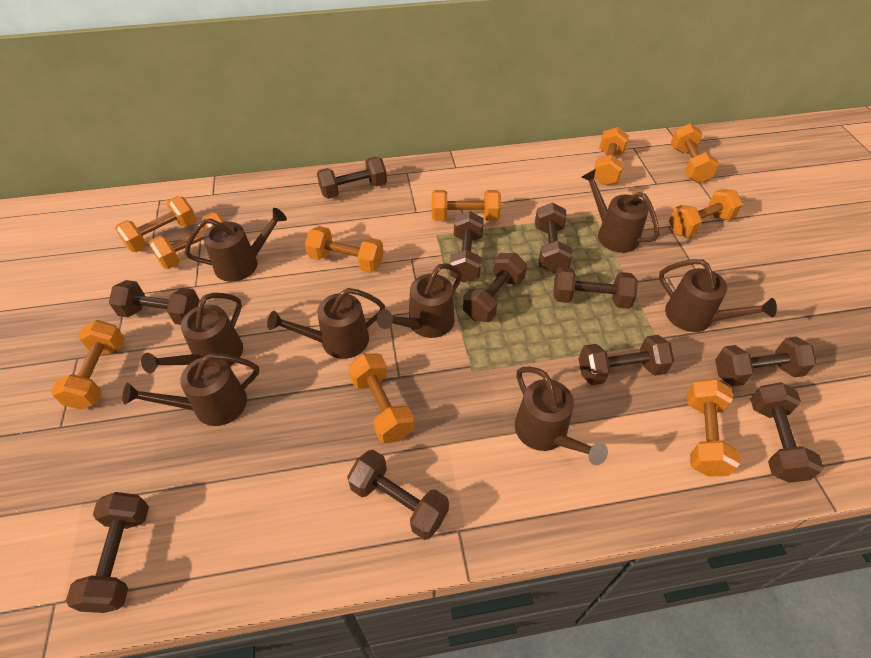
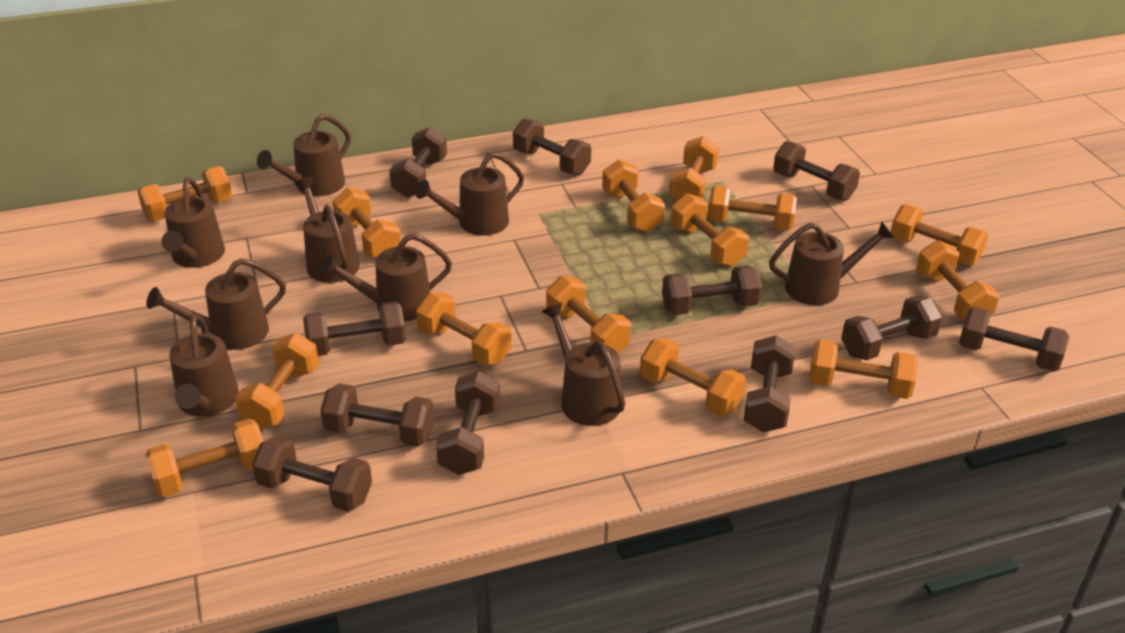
brown watering can: [122,353,259,426] [141,293,243,373] [184,208,287,282] [267,288,385,359] [377,263,462,338] [515,367,608,465] [582,169,659,253] [659,259,777,332] = 8 -> [146,258,286,350] [162,178,225,268] [169,314,239,417] [257,114,351,196] [294,177,360,283] [320,233,452,321] [415,152,524,235] [541,303,625,426] [769,221,894,305] = 9
orange dumbbell: [51,320,125,410] [115,196,197,252] [149,212,225,269] [305,226,384,273] [348,354,414,443] [432,190,501,221] [594,127,629,185] [669,189,743,237] [671,124,719,183] [687,379,740,477] = 10 -> [137,166,232,221] [146,419,264,497] [235,333,319,429] [332,187,401,258] [416,293,511,366] [546,276,631,354] [602,160,665,232] [640,338,746,416] [669,136,719,201] [671,194,749,267] [707,185,797,231] [809,339,918,399] [891,204,988,266] [916,240,999,320] = 14

